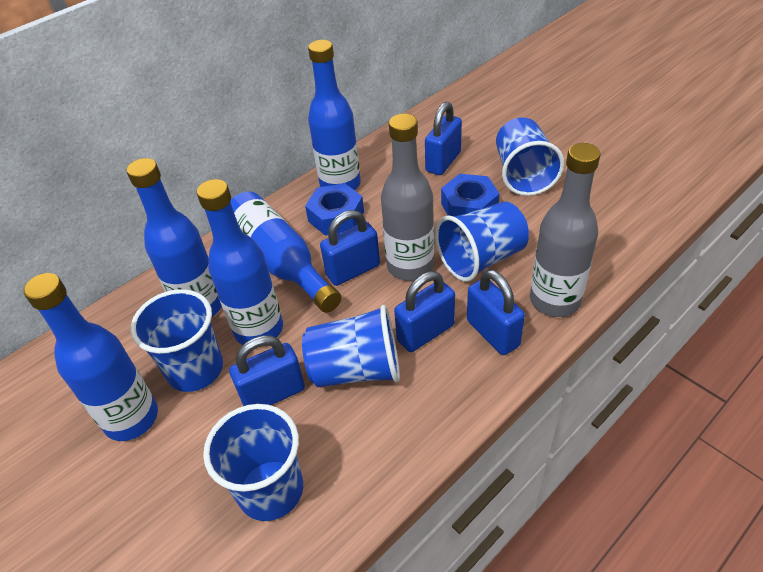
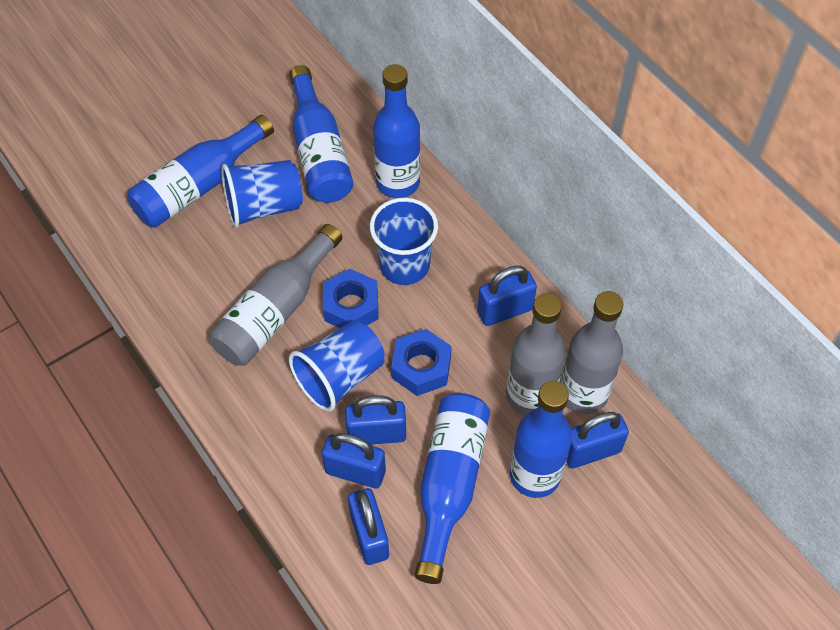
blue cup: [130,289,223,392] [203,404,303,521] [302,305,400,387] [435,201,529,282] [496,117,564,196] = 5 -> [221,160,303,228] [289,320,385,412] [370,198,438,285] = 3
grey bottle: [381,113,434,281] [530,143,600,317] = 2 -> [209,224,342,366] [506,293,566,415] [561,291,623,414] = 3

